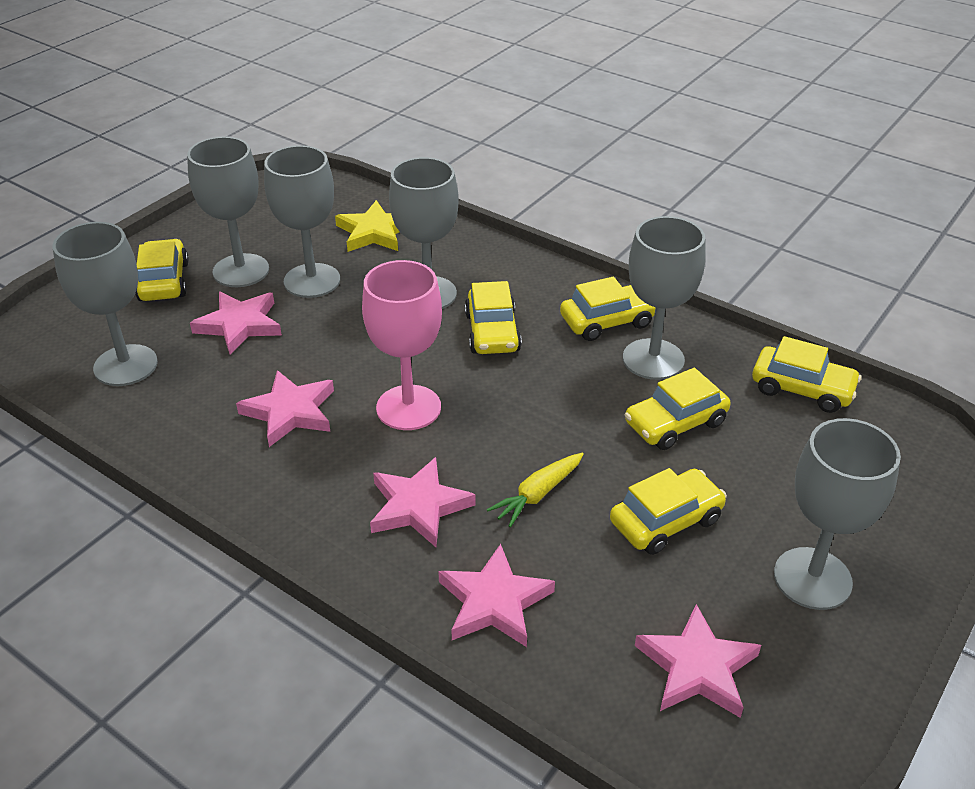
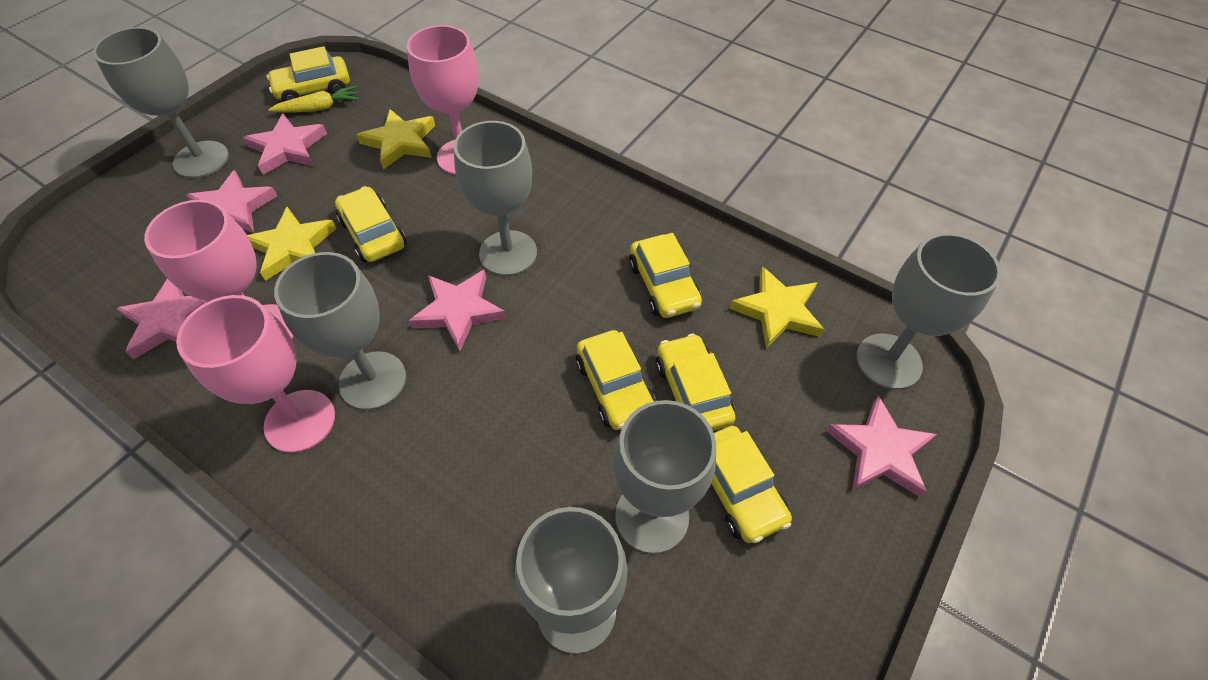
pink goblet: [362,260,442,430] = 1 -> [144,200,294,339] [176,295,335,453] [407,25,479,175] = 3
yellow star: [335,200,400,252] = 1 -> [247,207,337,281] [357,109,435,170] [729,266,824,349] = 3

